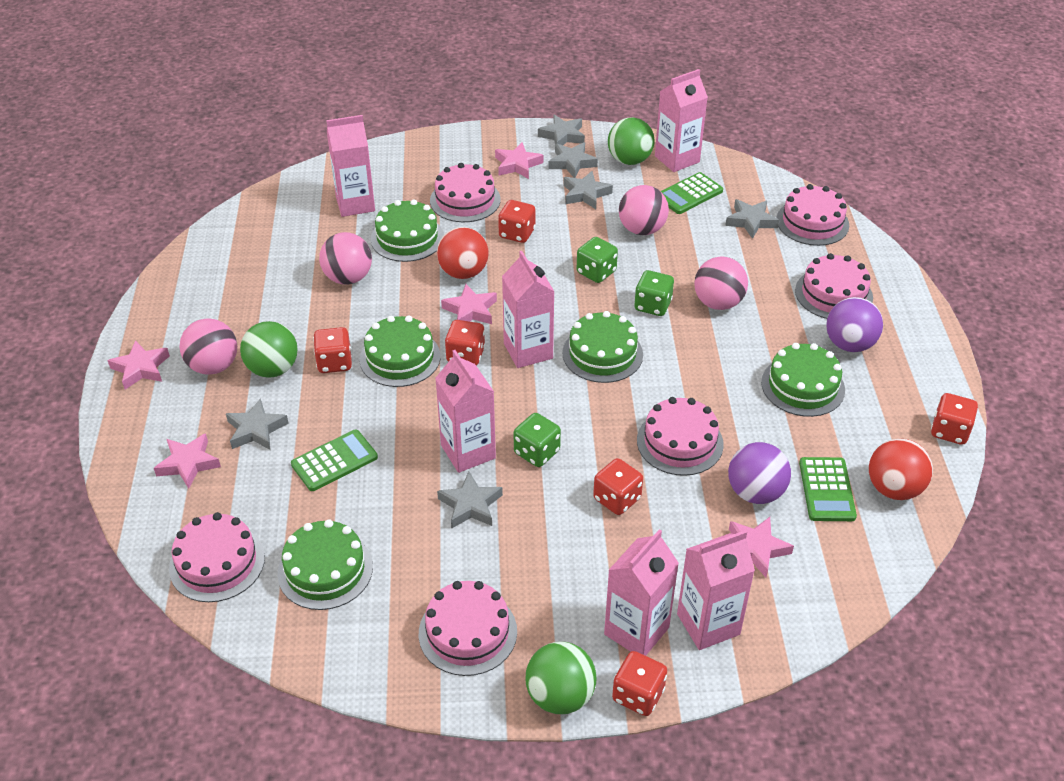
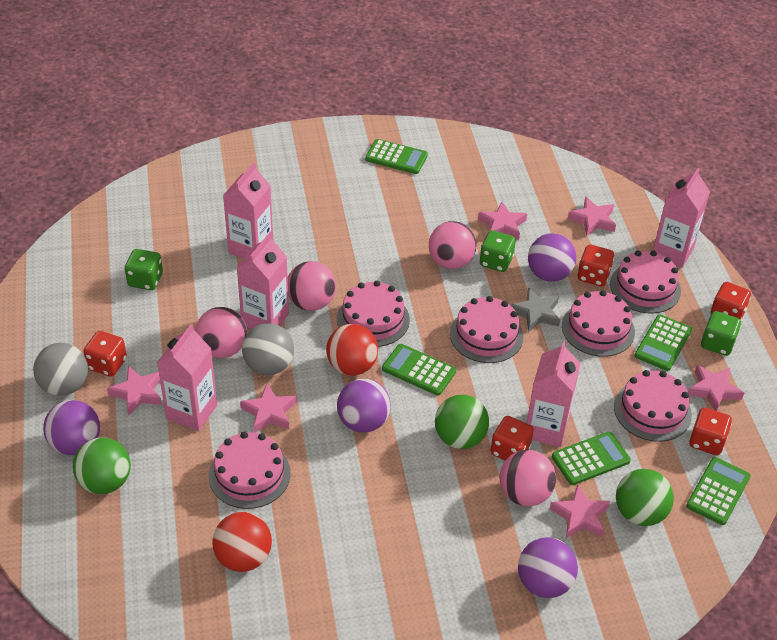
green cake: [278,519,373,610] [359,315,441,387] [371,199,444,262] [562,311,643,383] [761,343,845,417] = 5 -> none = 0
green calculator: [291,430,378,491] [661,172,723,214] [799,457,857,521] = 3 -> [365,139,428,174] [382,344,456,396] [552,432,631,485] [634,314,692,371] [686,457,751,525] = 5
grey ball: none = 0 -> [33,343,88,396] [242,323,294,375] = 2
grey star: [226,398,289,450] [437,472,503,529] [538,115,585,145] [548,142,598,178] [563,171,613,209] [725,199,779,239] = 6 -> [511,287,560,332] = 1
pink carton: [326,115,375,217] [435,350,496,473] [502,251,555,368] [604,529,679,656] [655,69,708,172] [677,530,755,650] = 6 -> [157,324,217,431] [223,162,273,259] [237,233,289,329] [527,341,581,447] [653,168,710,268] = 5
pink star: [107,340,170,389] [154,433,221,489] [441,284,497,324] [495,142,543,179] [729,517,794,577] = 5 -> [107,366,162,416] [240,383,297,433] [478,202,527,240] [550,484,610,538] [568,197,616,237] [688,365,744,411] = 6
purple ball: [728,442,791,504] [826,297,883,352] = 2 -> [43,400,100,455] [337,379,391,433] [518,537,578,598] [528,233,576,282] = 4
red dice: [313,327,352,373] [445,320,485,366] [498,200,536,243] [593,458,643,515] [612,651,667,716] [931,393,978,445] = 6 -> [83,331,127,377] [491,416,534,460] [578,244,614,286] [689,408,732,455] [710,282,751,320] = 5

